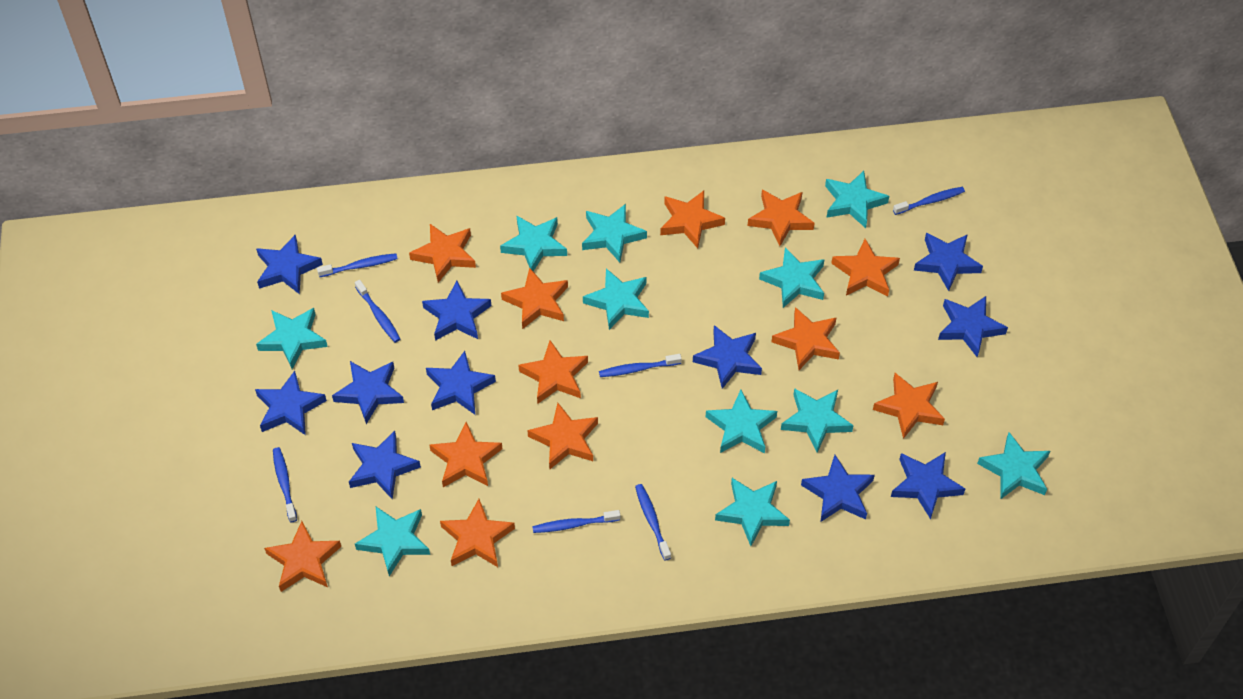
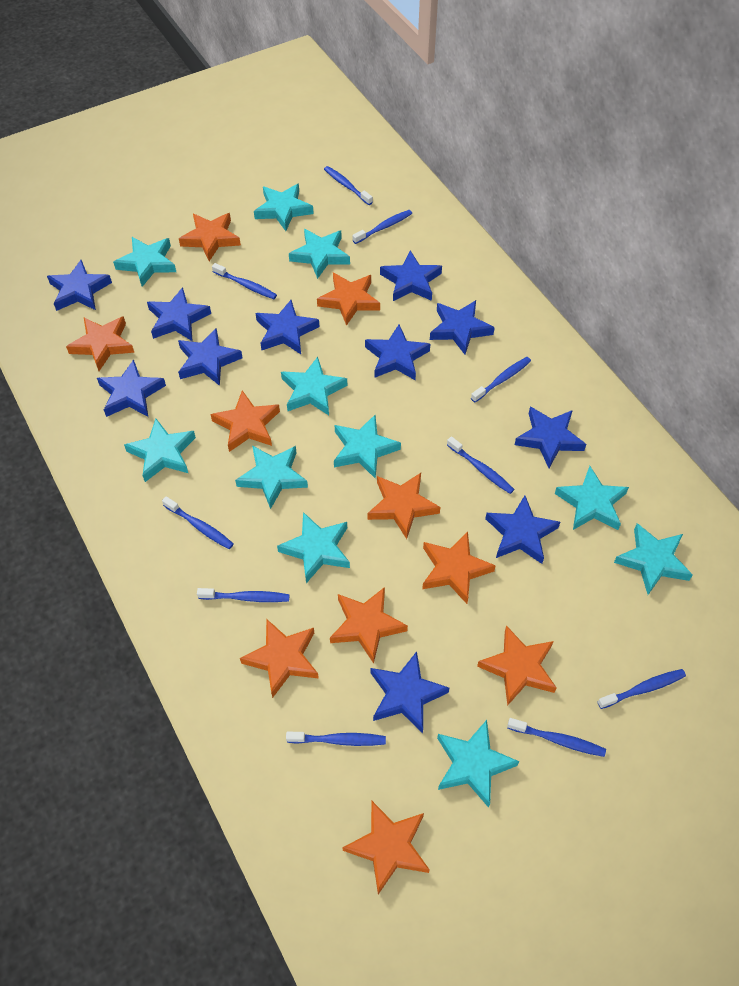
blue toothbrush: [273,447,297,522] [317,253,398,277] [355,280,400,343] [532,510,620,533] [599,354,682,377] [635,484,671,561] [893,187,965,215] = 7 -> [162,496,234,549] [197,588,289,602] [212,263,277,299] [286,732,386,746] [324,166,373,205] [352,210,412,244] [447,436,514,494] [471,357,531,402] [507,718,606,757] [597,669,686,709] = 10
orange star: [264,521,341,592] [409,224,476,283] [430,422,502,487] [440,499,515,567] [501,267,568,329] [518,340,588,404] [527,403,598,470] [660,191,725,248] [747,190,814,246] [771,307,840,370] [831,239,900,297] [873,373,945,439] = 12 -> [66,316,134,371] [179,213,241,261] [210,390,280,452] [240,619,319,698] [317,273,380,326] [330,587,408,663] [342,800,430,894] [368,473,440,539] [422,532,496,604] [477,625,556,706] = 10

